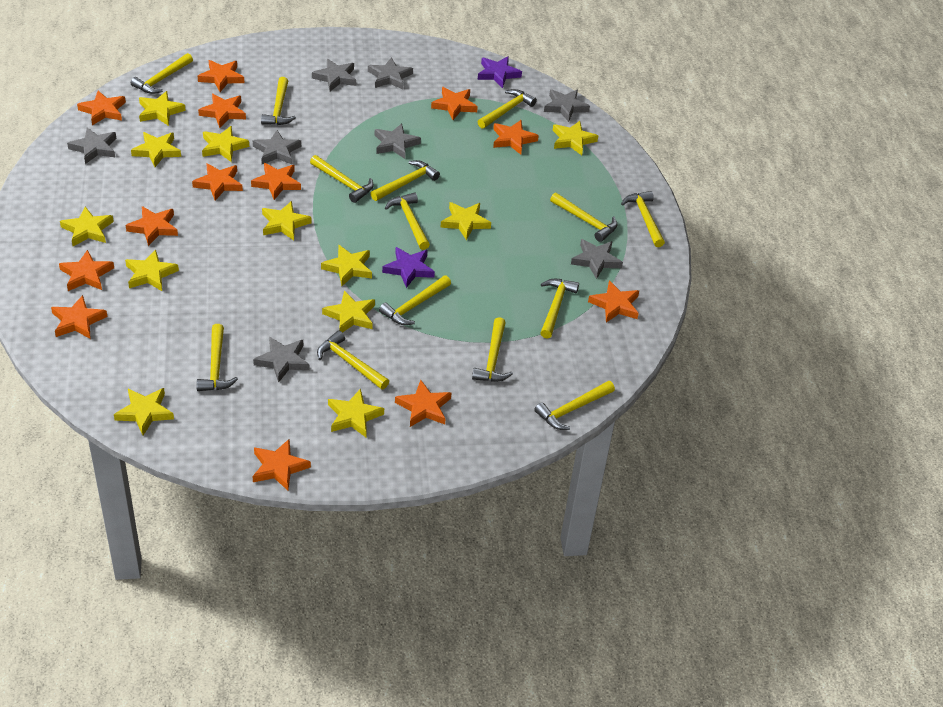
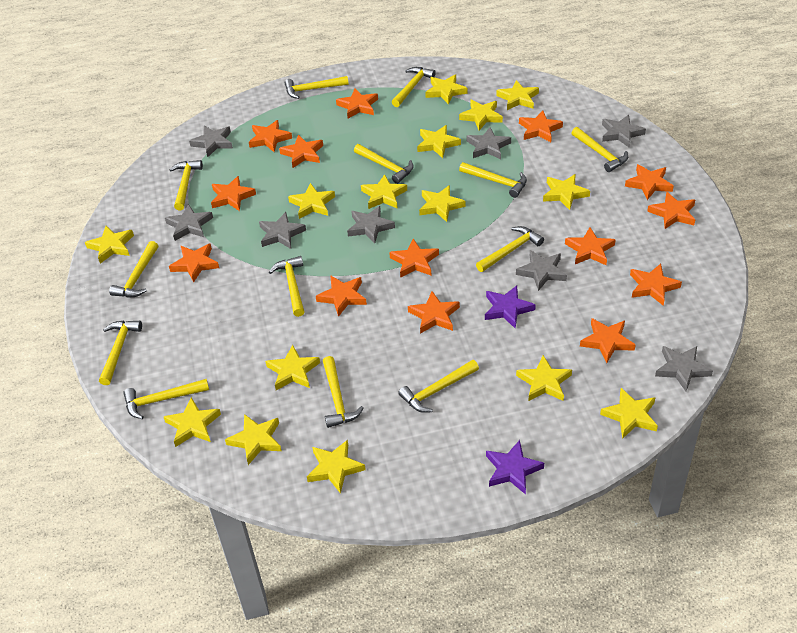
orange star: [51,295,107,339] [59,250,114,291] [77,91,126,125] [126,206,178,246] [192,163,243,200] [198,60,244,92] [198,94,246,128] [251,163,301,200] [252,439,311,491] [395,380,451,427] [431,87,478,120] [493,120,539,155] [588,280,639,322] = 13 -> [169,243,219,282] [211,176,256,211] [249,120,292,152] [279,135,323,168] [316,275,367,317] [336,89,378,119] [389,239,439,278] [408,291,460,334] [519,111,563,142] [565,227,616,265] [580,318,636,363] [625,164,674,200] [630,264,682,306] [647,192,695,229] = 14
yellow hammer: [131,53,193,94] [196,324,238,391] [261,77,296,125] [310,155,374,203] [317,331,389,389] [370,160,440,201] [379,276,451,325] [385,192,430,250] [472,317,513,382] [478,89,537,129] [534,381,615,430] [540,279,579,339] [550,193,617,242] [621,191,665,247] = 14 -> [99,321,142,385] [109,241,158,297] [123,379,209,419] [169,160,203,211] [269,256,305,317] [284,76,349,99] [323,356,363,428] [354,144,413,184] [392,67,436,107] [398,360,479,413] [459,162,527,198] [476,226,544,272] [572,127,628,172] = 13
yellow star: [60,207,114,246] [114,388,174,435] [125,249,179,291] [131,132,181,167] [139,91,186,126] [202,126,249,162] [262,201,311,241] [321,245,372,286] [322,291,375,333] [328,389,384,437] [440,202,491,240] [552,121,598,155] = 12 -> [85,226,134,264] [164,397,221,447] [225,414,281,465] [265,345,320,390] [288,183,335,219] [307,440,366,494] [361,174,407,209] [417,125,461,158] [419,185,466,222] [425,74,468,105] [459,99,503,130] [496,80,539,110] [516,355,572,401] [543,174,590,210] [600,388,658,439] = 15

